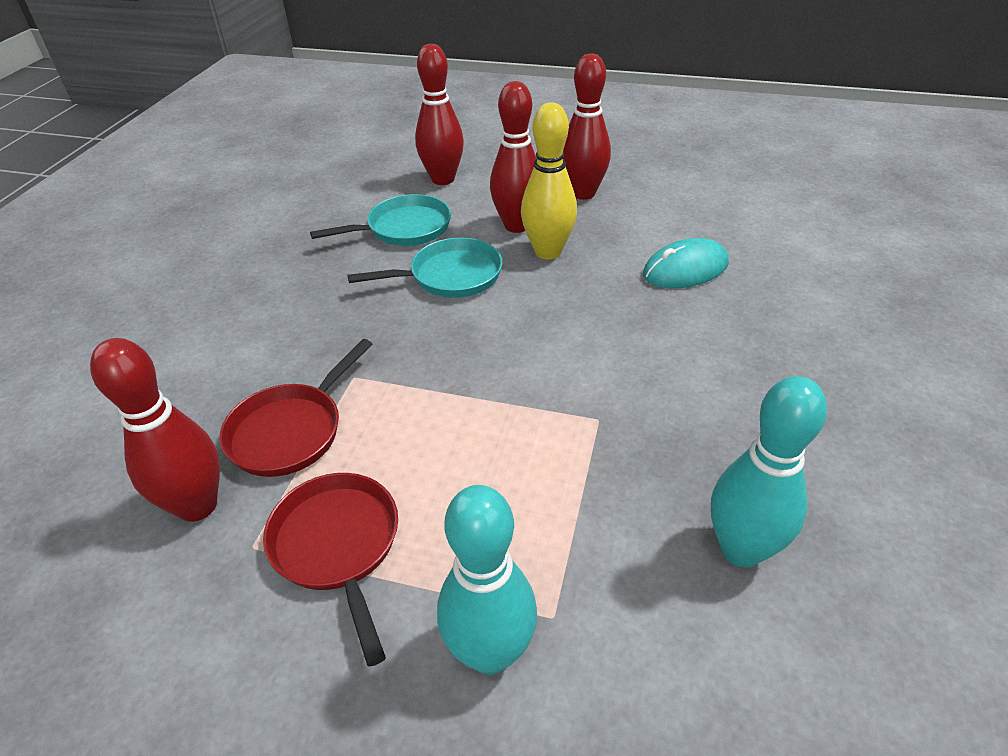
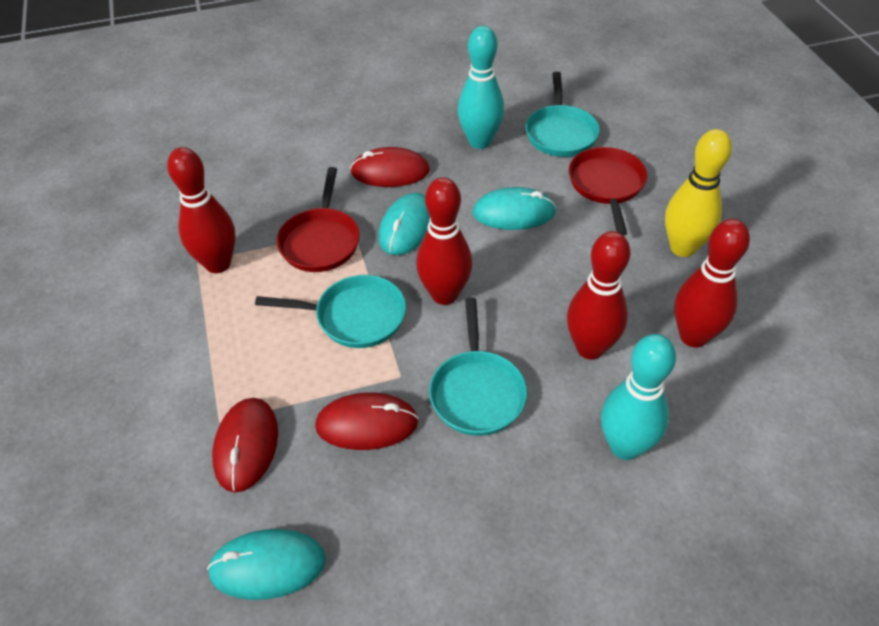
red mouse: none = 0 -> [212,398,278,492] [315,392,419,450] [350,147,430,187] = 3
turquoise mouse: [643,238,729,288] = 1 -> [207,529,326,600] [379,193,430,255] [472,187,556,230] = 3
turquoise pan: [310,194,451,246] [348,238,503,298] = 2 -> [255,275,406,348] [429,297,527,436] [526,72,600,157] = 3

